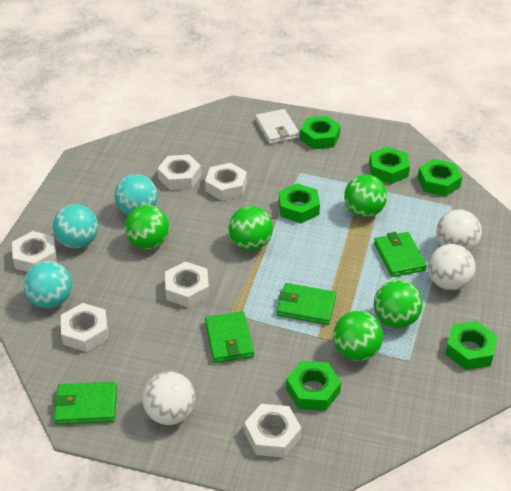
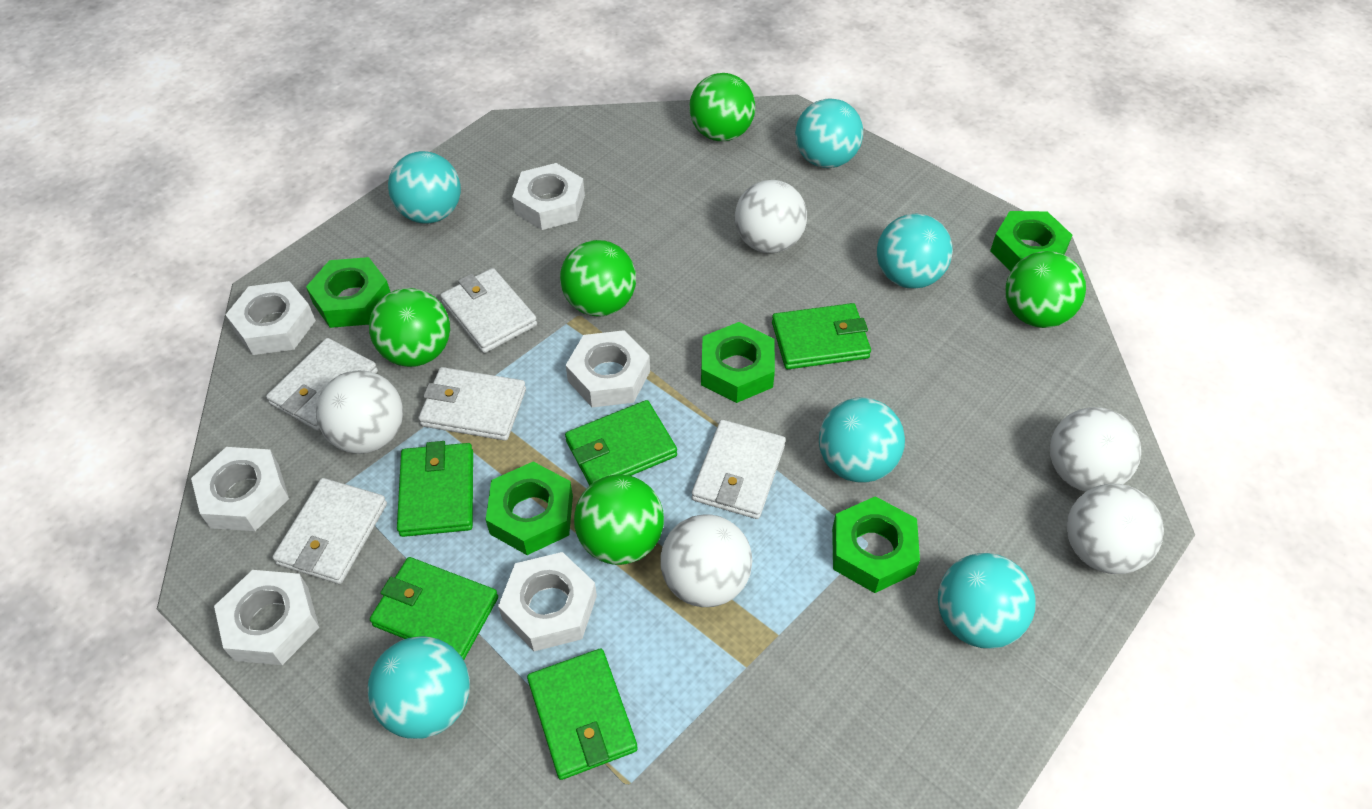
green nut: [279,183,320,223] [286,361,341,411] [300,116,341,149] [369,147,410,184] [417,159,462,197] [445,321,497,370] = 6 -> [306,257,390,328] [486,462,573,555] [701,322,775,403] [832,496,920,593] [990,211,1073,271] = 5
green wallet: [53,382,117,425] [205,311,254,363] [277,283,336,325] [374,232,427,277] = 4 -> [370,557,498,660] [397,441,473,537] [527,649,638,780] [565,400,677,486] [772,303,871,369] = 5
turquoise ball: [24,261,72,308] [53,204,98,249] [114,174,158,215] = 3 -> [368,636,470,739] [388,151,461,224] [795,98,863,168] [819,397,905,482] [877,213,953,289] [938,553,1036,649] = 6
white ball: [142,371,196,425] [428,244,476,290] [436,209,482,252] = 3 -> [316,370,403,454] [660,514,752,607] [735,180,807,253] [1050,407,1141,492] [1067,484,1164,574] = 5
white wallet: [255,109,300,144] = 1 -> [266,338,378,431] [272,478,387,584] [418,367,526,441] [440,268,537,353] [692,420,786,519] = 5

